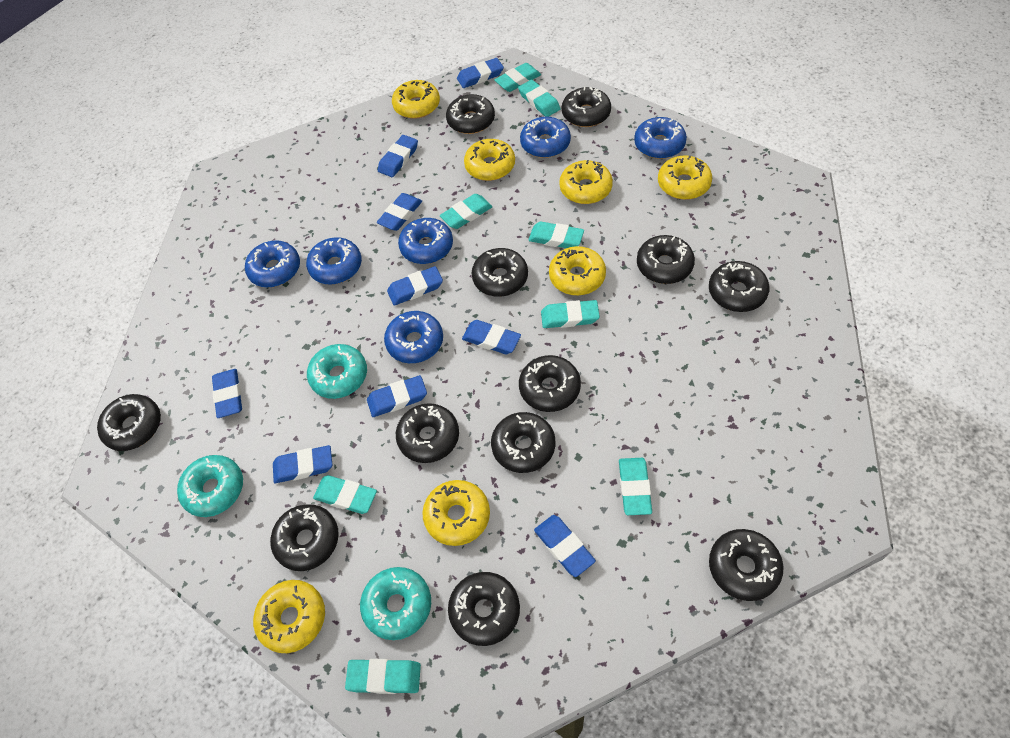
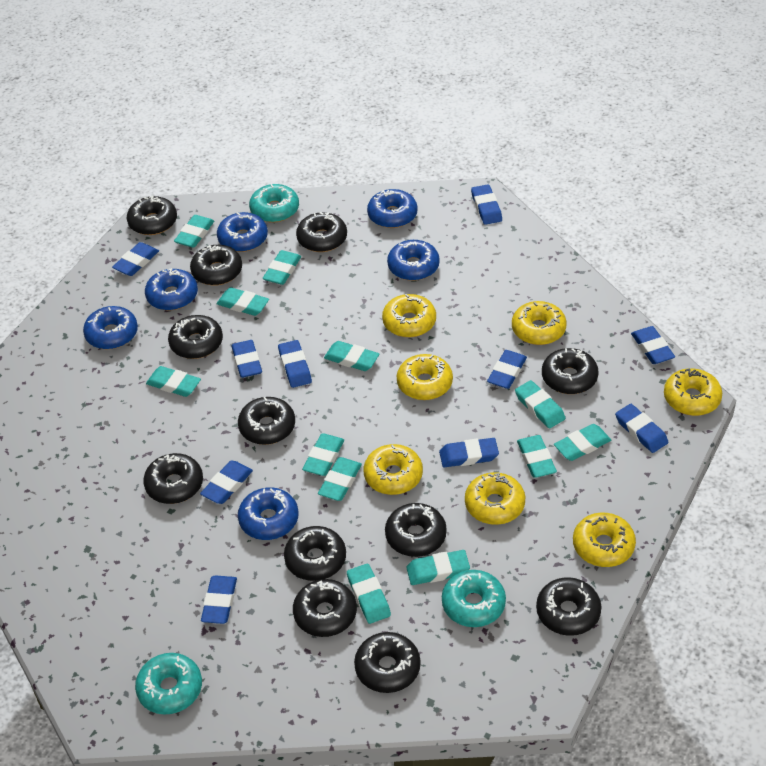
blue eraser: [212,369,242,418] [273,445,332,483] [367,375,427,417] [377,193,422,231] [378,135,418,177] [387,266,443,306] [457,58,504,88] [462,320,521,354] [534,515,596,577] = 9 -> [112,242,159,276] [200,461,253,504] [201,575,237,624] [231,340,262,378] [278,340,312,388] [439,438,499,467] [471,184,502,225] [487,350,527,389] [615,404,668,453] [631,326,675,364] = 10
turquoise eraser: [313,475,377,514] [345,659,421,694] [440,194,493,229] [494,63,541,92] [518,80,561,117] [528,222,584,248] [541,300,600,328] [619,458,652,515] = 8 -> [146,366,201,397] [174,215,214,248] [216,287,269,316] [263,250,301,285] [302,433,344,476] [318,457,362,501] [324,341,379,371] [347,564,391,624] [406,550,470,585] [515,380,566,428] [517,435,557,478] [554,424,611,461] = 12

